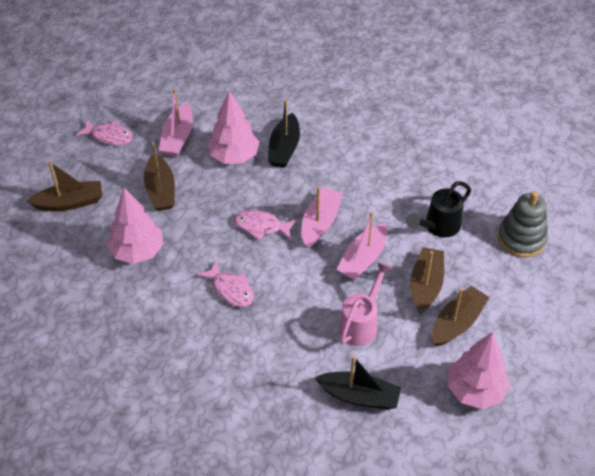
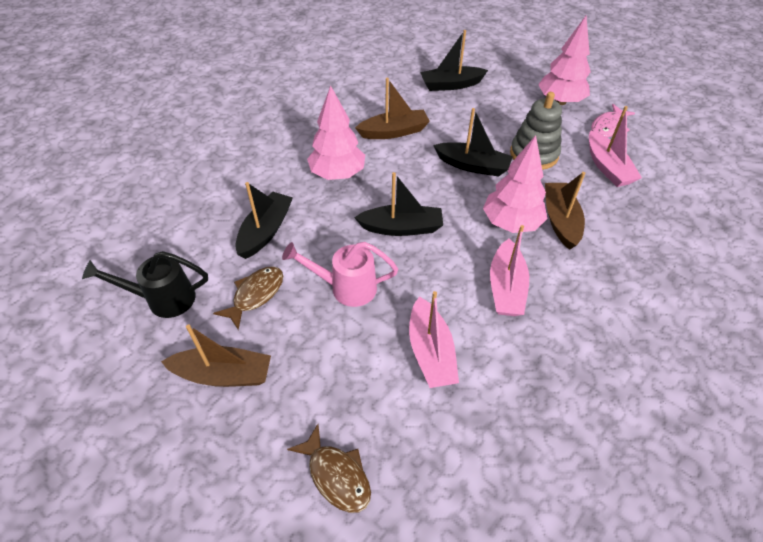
black boat: [268,99,300,168] [315,356,401,409] = 2 -> [235,182,293,259] [354,172,443,236] [420,30,488,91] [433,108,513,177] = 4
brown boat: [26,161,103,211] [144,142,175,211] [410,247,444,314] [432,286,489,346] = 4 -> [161,324,271,387] [355,78,430,139] [545,172,585,250] = 3
brown fish: none = 0 -> [213,266,283,330] [287,424,371,513] = 2
pink fish: [76,119,134,146] [197,261,254,307] [234,210,297,240] = 3 -> [591,104,635,138] = 1

